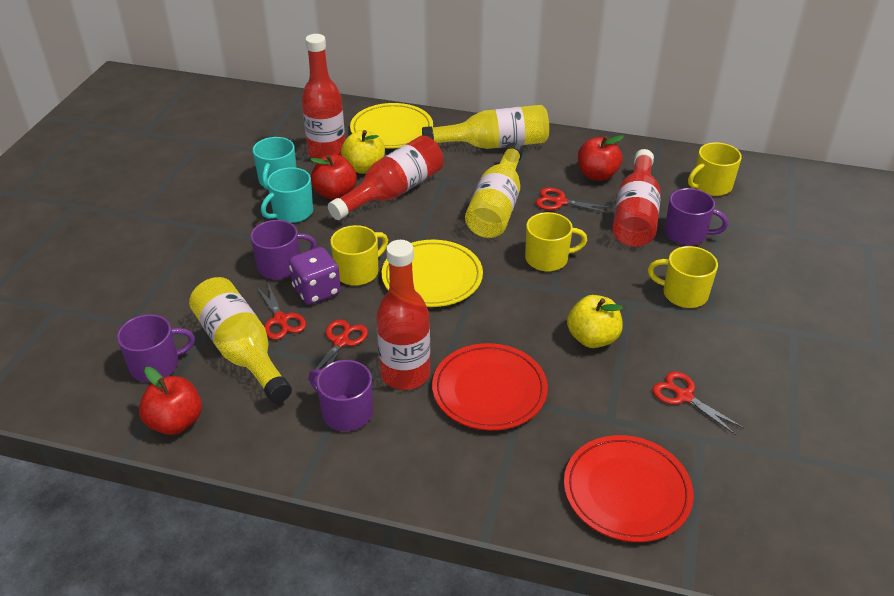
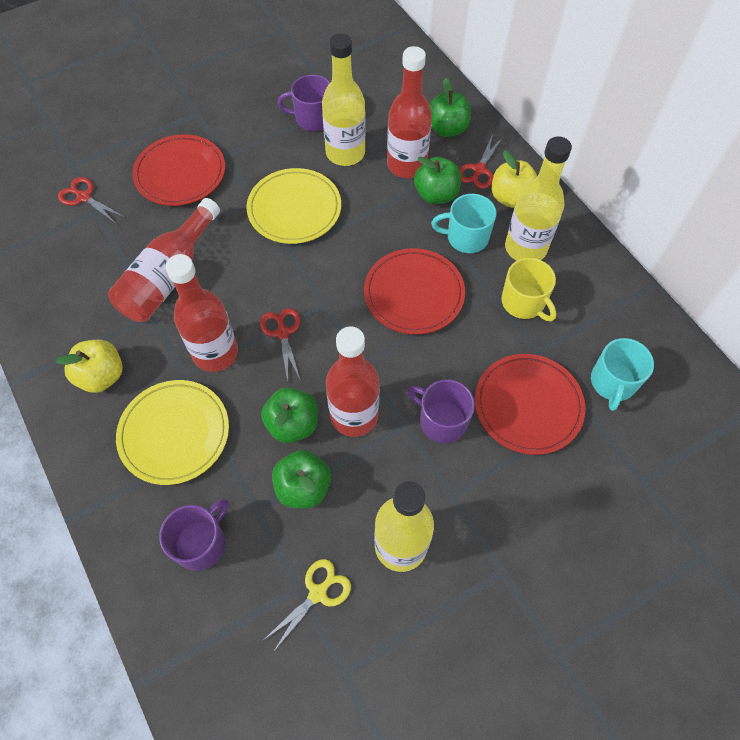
green apple: none = 0 -> [261,387,318,443] [272,450,331,508] [414,156,461,204] [429,78,471,137] = 4
purple dice: [289,247,341,305] = 1 -> none = 0
purple mug: [117,314,195,382] [250,220,317,279] [309,360,373,431] [665,188,728,245] = 4 -> [159,499,228,571] [278,75,330,131] [408,379,475,443] = 3
red apple: [139,367,202,435] [310,155,357,200] [578,135,624,181] = 3 -> none = 0
red plate: [432,343,548,431] [564,435,694,542] = 2 -> [132,134,225,206] [364,248,465,335] [475,354,586,455] = 3
red scissors: [256,283,306,340] [307,319,368,381] [536,187,612,213] [652,371,744,435] = 4 -> [58,177,124,223] [260,308,300,382] [459,135,503,189] = 3
yellow mug: [330,225,388,286] [525,212,587,271] [648,246,718,308] [688,142,742,196] = 4 -> [501,258,556,321] = 1
yellow scissors: none = 0 -> [264,559,351,651] = 1

